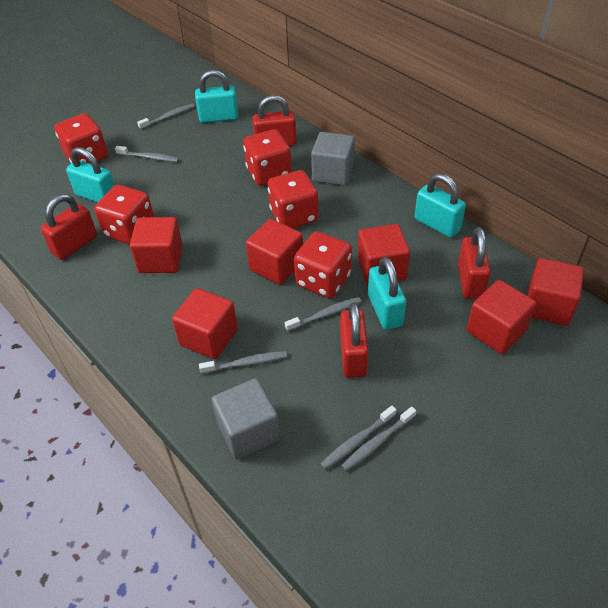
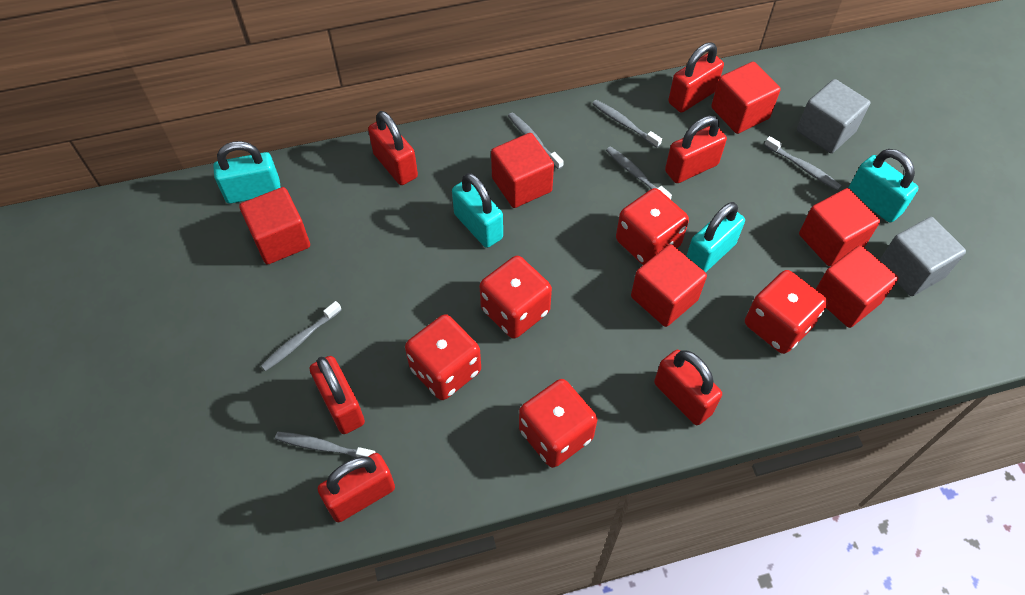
red padlock: [41,194,97,260] [252,95,297,146] [340,302,369,378] [458,227,491,299] = 4 -> [310,356,365,434] [318,453,395,522] [368,111,418,185] [654,350,722,425] [665,116,727,183] [668,42,724,112] = 6

